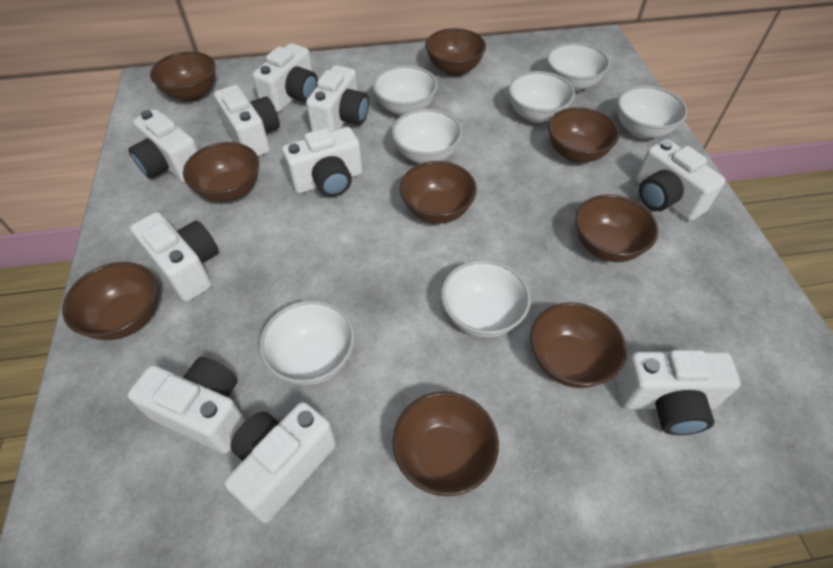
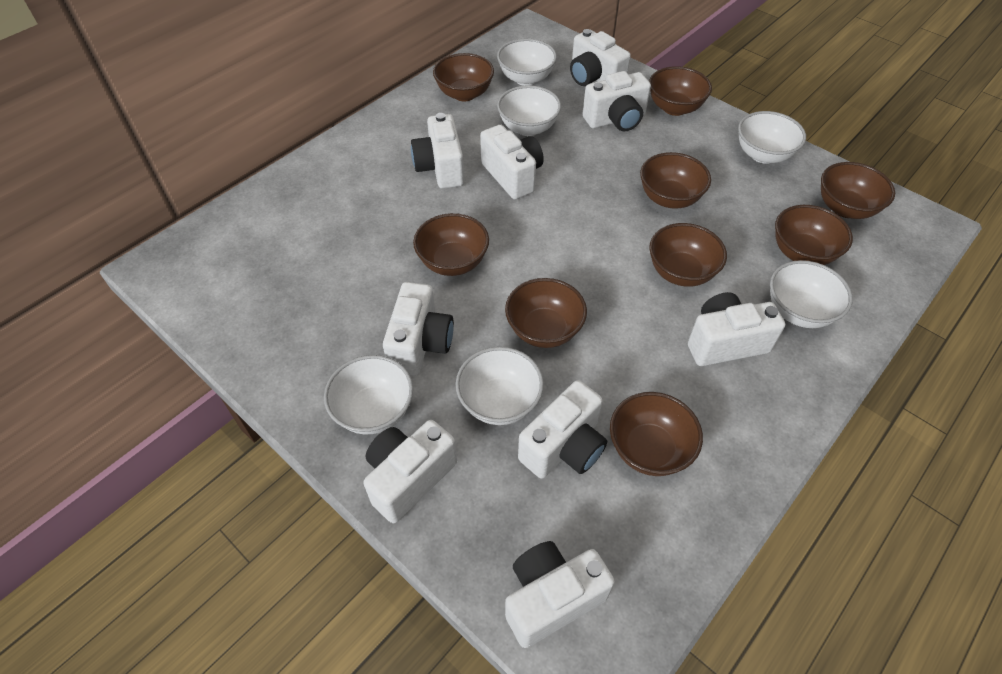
white bowl: [259,300,355,385] [373,65,438,116] [392,109,462,164] [441,260,531,338] [508,71,575,123] [547,42,610,91] [617,85,688,139] = 7 -> [324,355,413,434] [455,347,544,425] [497,39,557,86] [497,85,561,136] [738,111,806,164] [770,260,853,328] = 6
white camera: [128,109,198,183] [128,357,246,454] [130,212,219,302] [214,85,280,157] [225,402,336,523] [252,43,318,112] [282,127,362,197] [306,65,369,132] [617,350,740,435] [636,139,725,221] = 10 -> [363,420,457,523] [383,282,454,376] [411,113,464,189] [480,125,544,200] [505,541,615,648] [518,380,607,479] [570,29,631,86] [583,71,651,132] [688,292,785,366] = 9

